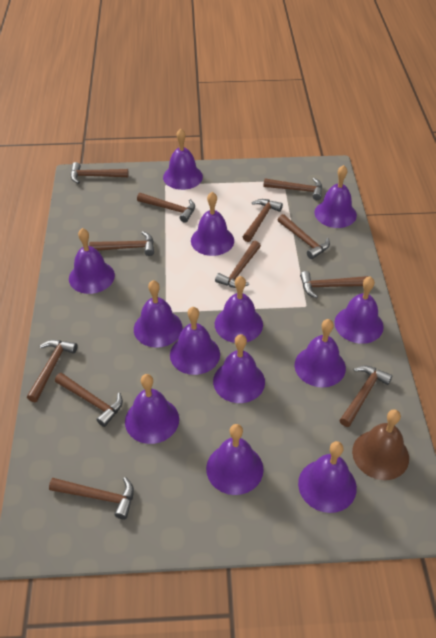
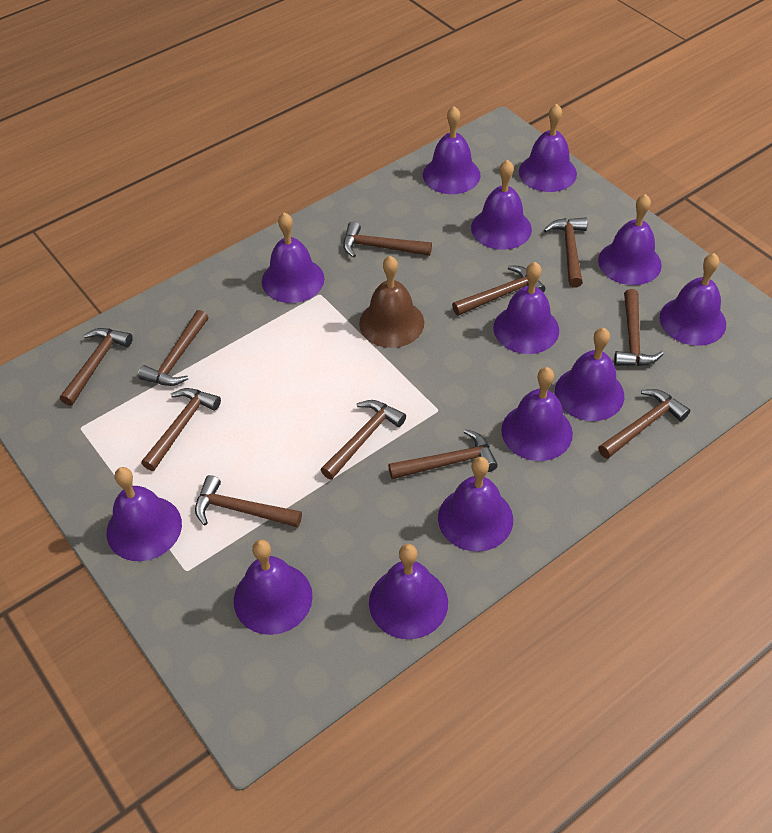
brown hammer: [27,340,77,402] [49,477,134,519] [55,373,123,427] [71,162,129,184] [89,231,154,256] [137,193,195,223] [215,241,261,288] [243,199,283,242] [263,178,322,200] [278,214,330,259] [300,271,369,298] [340,365,393,427] = 12 -> [60,328,133,406] [138,310,208,386] [141,388,221,471] [195,475,302,528] [321,400,406,480] [343,221,432,258] [388,429,498,479] [452,265,545,316] [544,217,587,287] [598,389,690,459] [614,289,663,366] = 11

